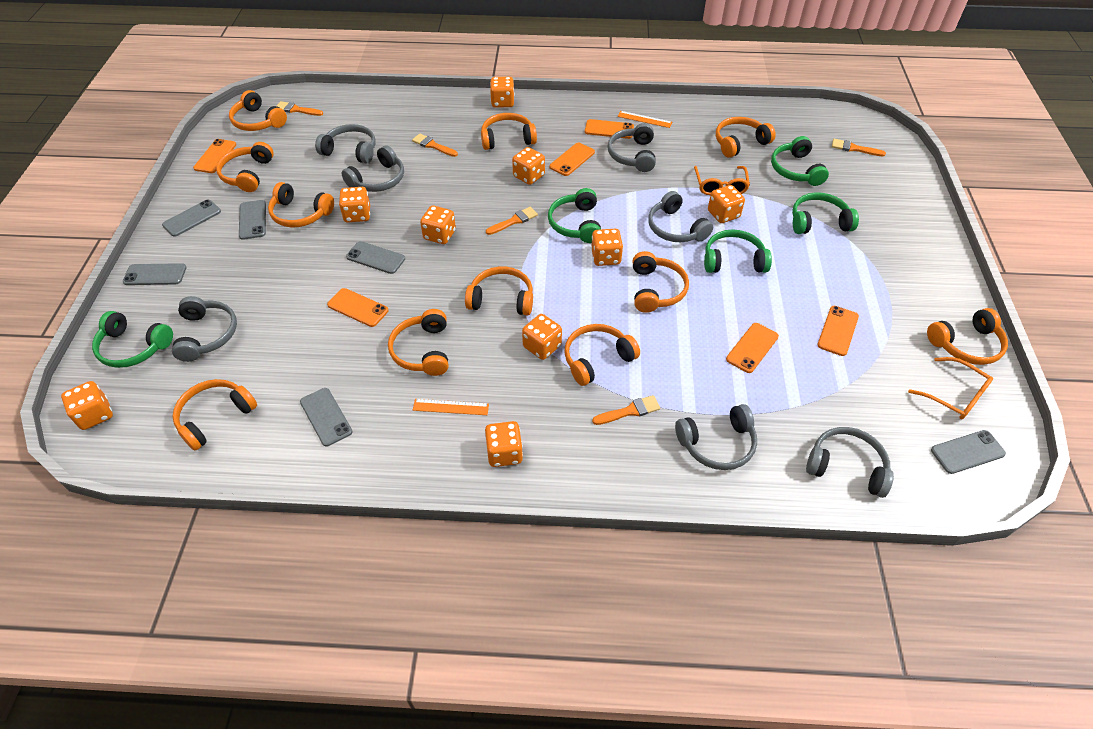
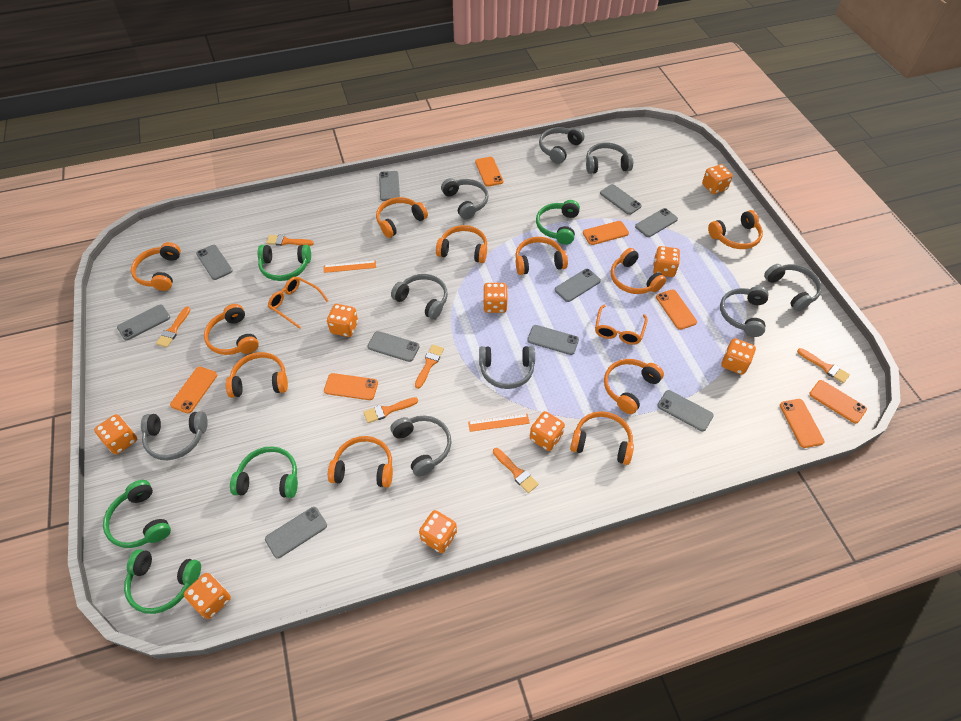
grey headphones: [172,296,237,362] [315,124,376,164] [342,145,404,192] [607,123,656,172] [648,191,713,242] [675,404,757,470] [806,427,894,498] = 7 -> [141,411,208,460] [390,415,452,477] [391,274,448,320] [441,178,489,219] [479,346,535,389] [539,127,585,164] [586,142,633,174] [720,286,769,337] [764,264,822,312] = 9
grey phone: [123,263,187,285] [162,200,221,237] [239,200,266,240] [300,388,353,447] [346,241,405,274] [931,430,1006,474] = 6 -> [117,304,170,340] [196,245,233,280] [265,507,327,559] [368,331,420,362] [379,171,400,201] [527,325,579,355] [555,269,601,302] [600,184,642,215] [635,208,678,237] [657,390,714,431] = 10
orange brush: [277,101,323,116] [412,133,458,157] [486,207,538,235] [592,395,661,425] [832,139,886,156] = 5 -> [156,307,191,347] [266,235,314,246] [363,397,418,423] [415,344,444,389] [493,448,539,493] [797,348,850,383] = 6
orange phone: [193,139,236,173] [327,288,389,327] [549,143,595,176] [585,119,634,139] [726,323,779,373] [817,306,859,356] = 6 -> [170,367,217,413] [324,373,378,400] [475,157,503,187] [583,221,629,245] [656,289,697,330] [780,399,824,448] [809,380,867,424] = 7

